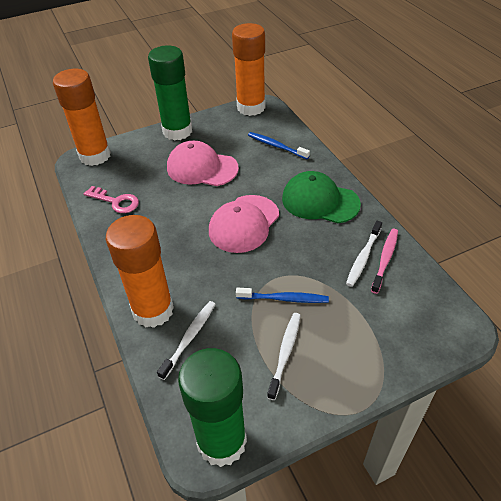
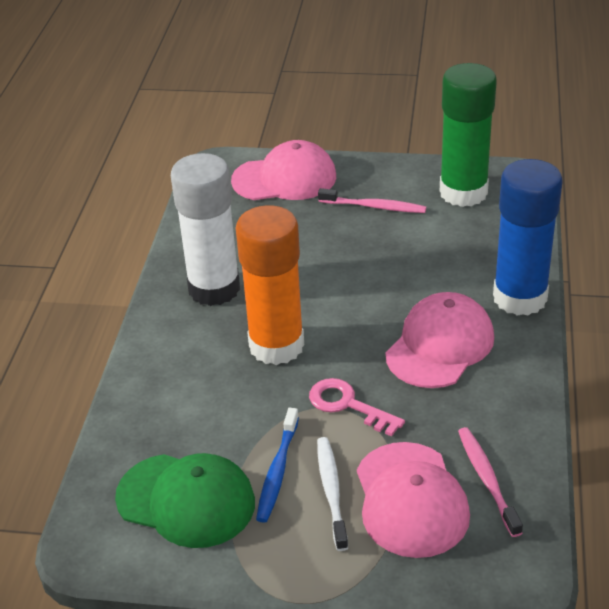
blue glue stick: none = 0 -> [493,159,563,316] = 1
blue toothbrush: [236,288,329,303] [248,132,310,159] = 2 -> [256,408,299,523] = 1
green glue stick: [148,45,192,141] [178,348,247,467] = 2 -> [439,63,497,207] = 1
orange glue stick: [53,69,111,166] [106,215,174,328] [232,23,265,116] = 3 -> [236,205,304,365] = 1
pink cap: [167,141,239,186] [209,195,279,253] = 2 -> [231,140,336,200] [357,442,470,558] [385,292,494,388] = 3
pink toothbrush: [371,229,398,294] = 1 -> [318,188,426,213] [458,427,523,537] = 2
white glue stick: none = 0 -> [171,153,240,306] = 1
white toothbrush: [157,301,215,380] [267,313,301,400] [346,221,382,287] = 3 -> [317,437,348,551] = 1

